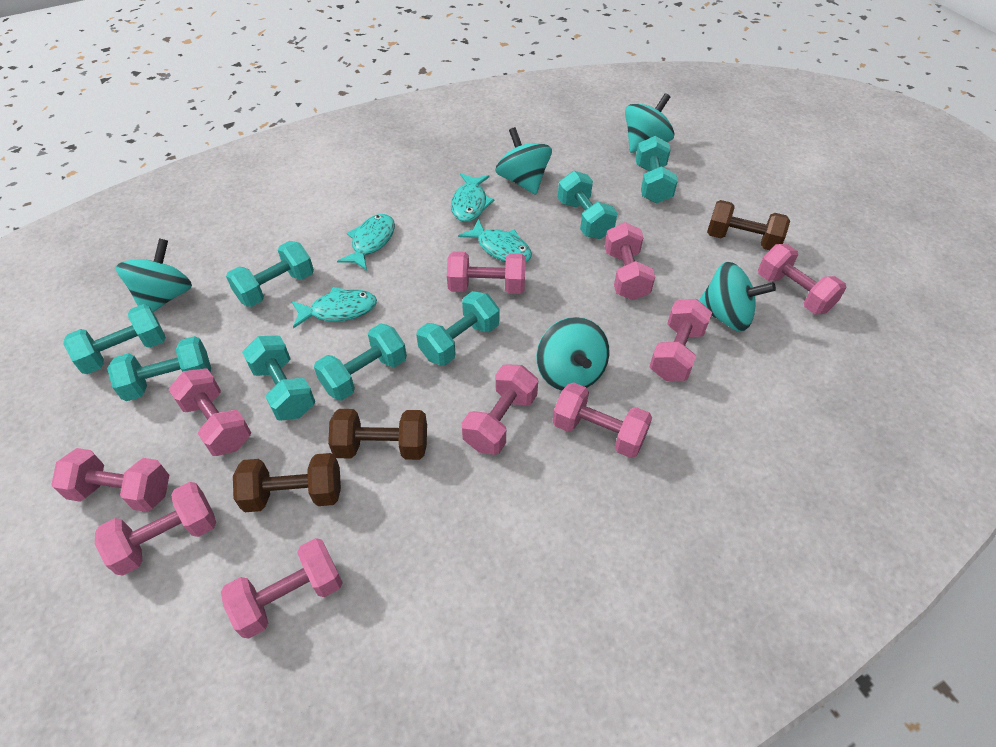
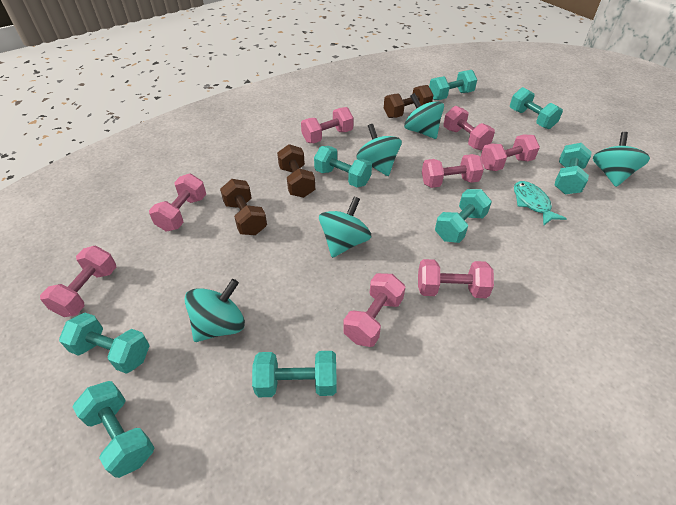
pink dumbbell: [51,448,169,512] [95,482,216,576] [168,368,251,456] [221,538,343,639] [447,252,526,294] [462,364,538,455] [552,382,652,458] [605,222,655,300] [649,299,712,381] [758,244,846,314] = 10 -> [40,246,116,317] [149,174,206,232] [301,107,354,143] [343,273,405,347] [418,259,494,298] [422,154,484,188] [444,106,495,150] [481,135,540,171] = 8
turquoise fish: [291,287,377,329] [337,214,395,271] [451,173,495,222] [458,219,532,262] = 4 -> [514,181,567,225] = 1

